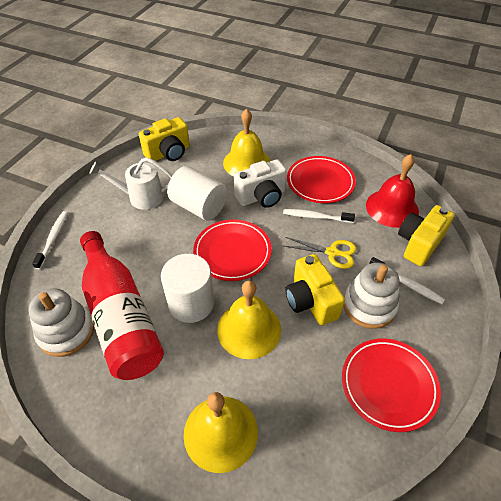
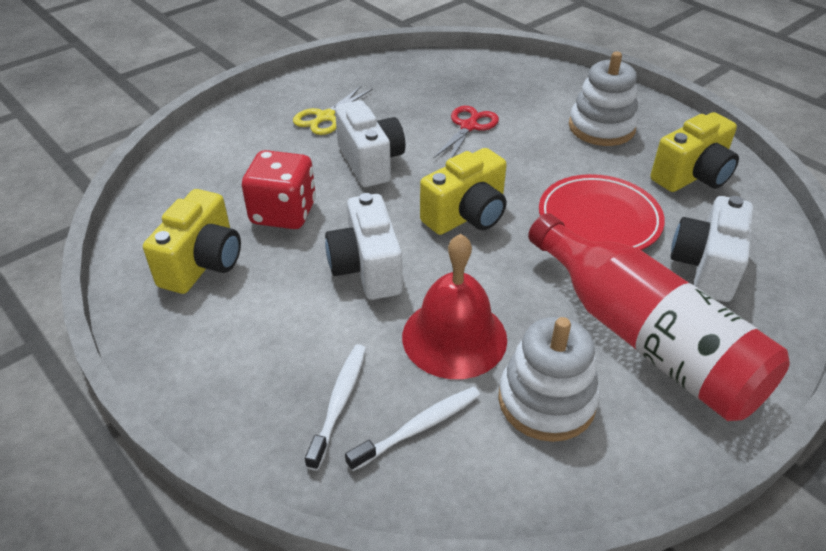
red dice: none = 0 -> [242,150,316,229] = 1
red plate: [193,219,272,281] [287,156,356,203] [342,338,441,432] = 3 -> [539,174,665,250] = 1
red scissors: none = 0 -> [433,106,499,159] = 1
white camera: [234,159,287,208] = 1 -> [325,193,403,300] [335,100,405,187] [671,196,753,302] = 3
white cylinder: [161,254,214,323] [167,166,227,221] = 2 -> none = 0
white toothbrush: [32,211,68,269] [283,209,355,223] [369,257,445,304] = 3 -> [305,344,366,471] [345,386,480,472] = 2
white watering can: [89,157,173,210] = 1 -> none = 0
yellow bell: [184,392,258,473] [217,281,281,359] [223,109,270,176] = 3 -> none = 0

